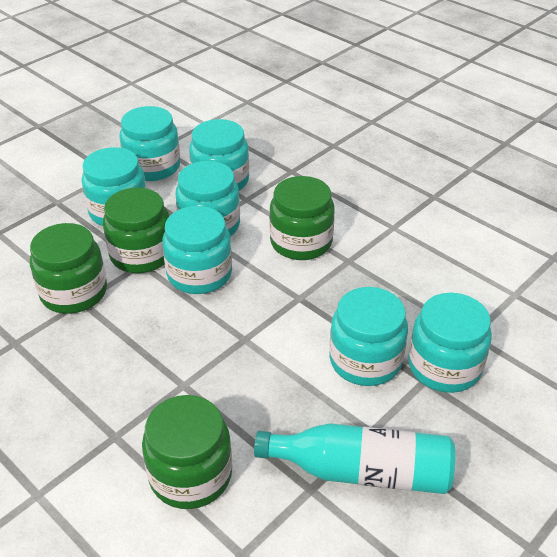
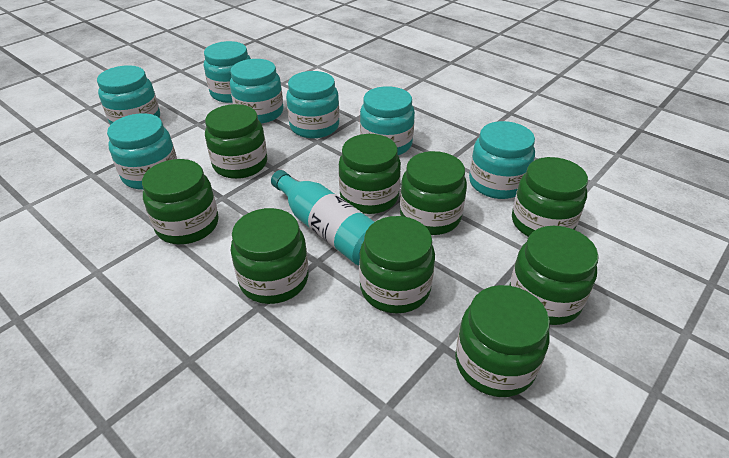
green jar: [30,223,107,314] [103,188,169,273] [142,395,232,509] [269,176,335,260] = 4 -> [142,159,219,244] [205,104,267,179] [231,208,308,304] [339,134,401,214] [359,216,435,313] [400,151,467,235] [455,285,550,397] [509,226,599,325] [512,157,588,237] = 9

